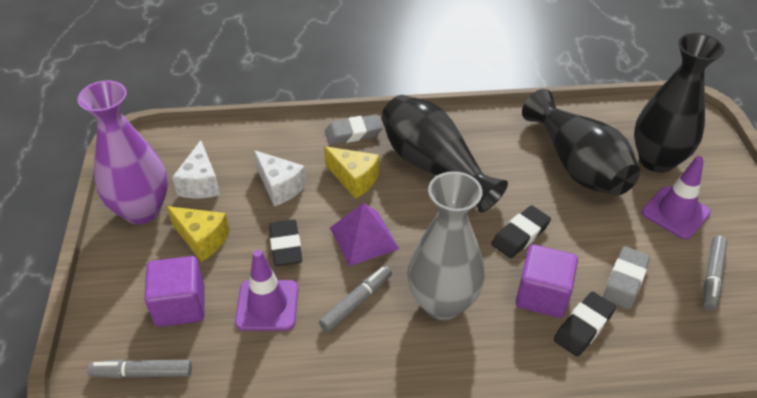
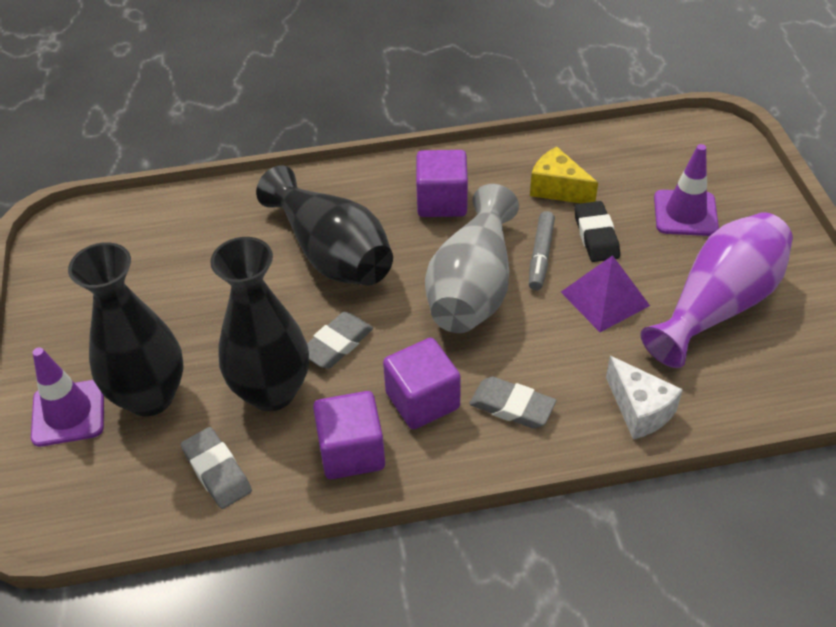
black eraser: [269,220,302,266] [491,205,551,258] [554,291,616,357] = 3 -> [574,201,620,262] = 1
grey eraser: [325,114,383,145] [603,246,650,309] = 2 -> [180,427,252,509] [307,312,373,369] [469,377,556,429] = 3
grey marker: [87,360,192,378] [319,265,392,332] [703,235,728,310] = 3 -> [529,211,555,290] = 1
purple cube: [144,256,204,327] [516,244,578,318] = 2 -> [313,391,385,479] [383,338,461,429] [416,150,468,217] = 3
white cheese: [172,140,220,199] [254,150,306,206] = 2 -> [606,356,683,439] = 1
yellow cheese: [167,206,230,262] [324,146,379,199] = 2 -> [530,147,598,203] = 1

